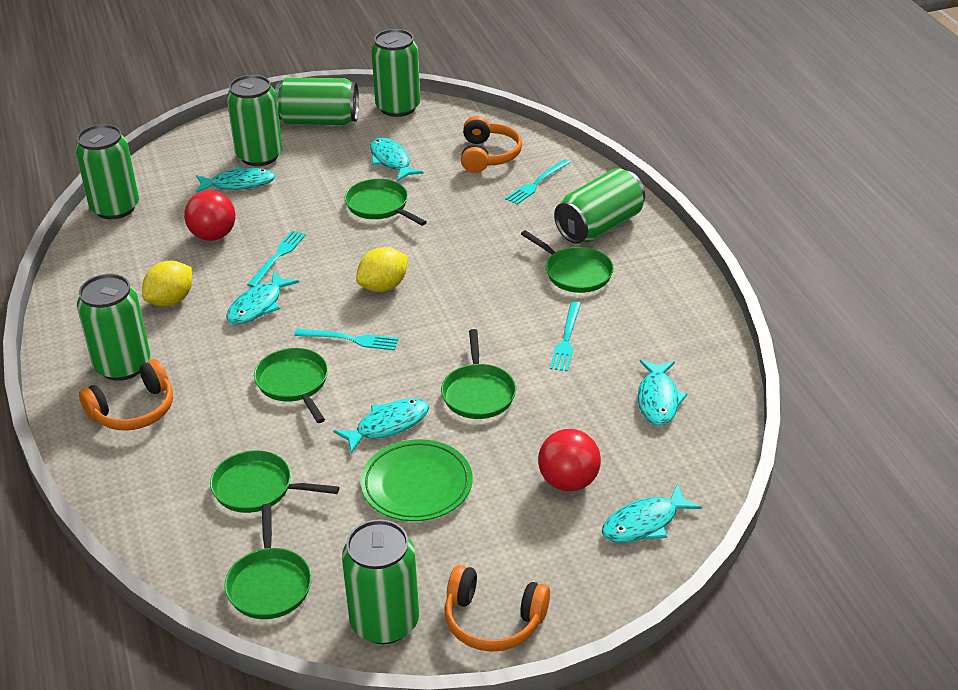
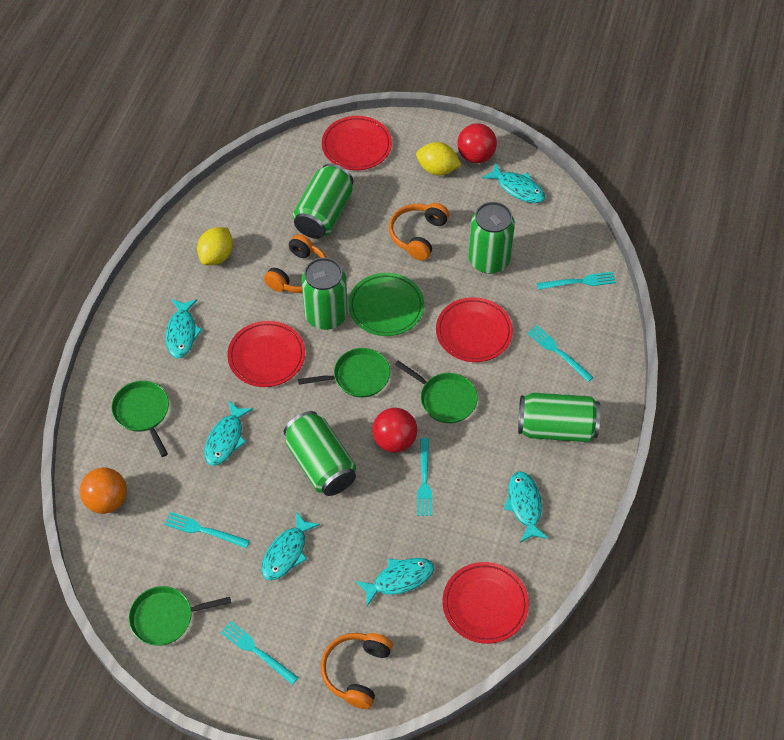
green can: [75,124,139,219] [77,274,150,381] [227,75,283,166] [275,77,359,125] [342,519,419,644] [371,29,420,117] [554,168,645,244] = 7 -> [284,411,356,496] [293,164,353,239] [301,258,348,330] [468,202,515,274] [518,392,600,442] = 5
green pan: [210,450,339,513] [224,504,312,619] [254,348,328,423] [345,179,427,226] [441,329,516,419] [521,230,614,293] = 6 -> [111,381,169,457] [129,586,231,646] [298,348,390,397] [395,360,478,423] = 4
orange ball: none = 0 -> [80,467,127,514] = 1
red plate: none = 0 -> [227,321,305,387] [322,116,392,170] [436,297,513,362] [443,562,529,644] = 4
turquoise fork: [247,230,306,287] [294,329,399,350] [505,159,571,205] [550,301,581,371] = 4 -> [164,512,250,548] [220,621,298,685] [417,438,432,516] [527,325,593,382] [537,272,616,290] = 5

